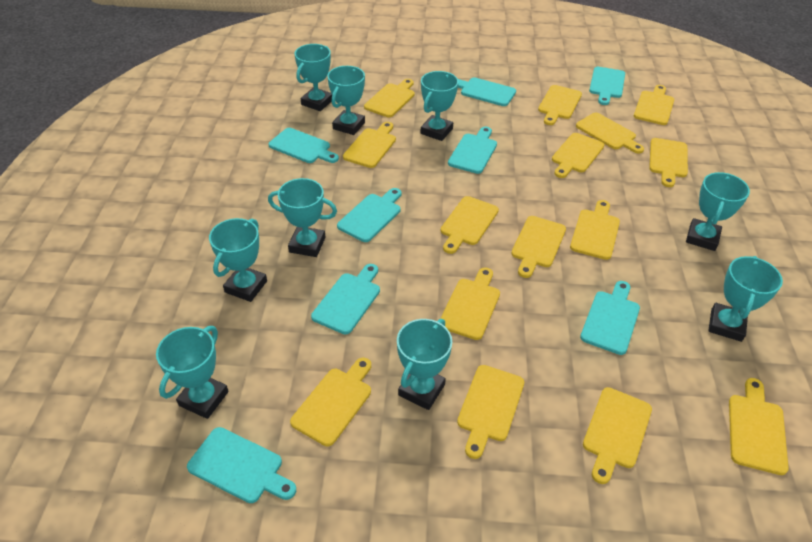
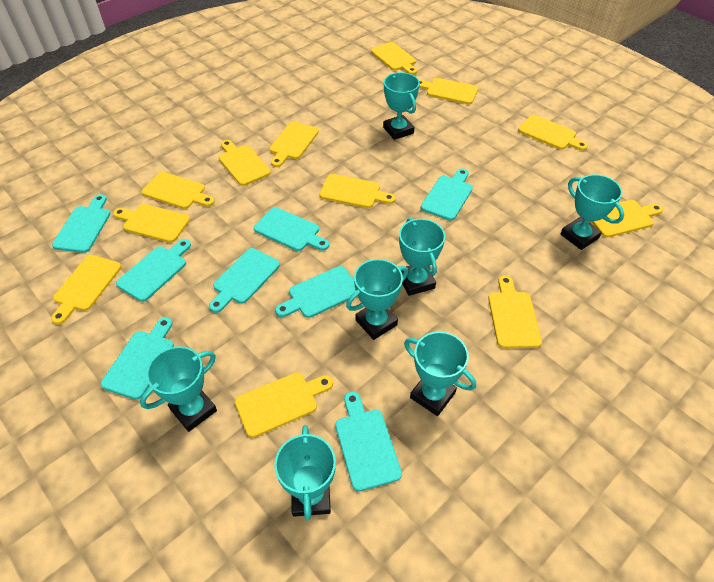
turquoise trophy: [156,326,229,419] [209,218,267,302] [268,178,337,257] [295,44,332,111] [327,66,365,135] [397,319,452,410] [421,71,458,141] [686,172,750,251] [708,256,783,342] = 9 -> [140,346,217,432] [274,425,336,521] [346,259,408,340] [383,72,420,140] [399,218,445,296] [404,331,476,416] [561,174,624,250] = 7
yellow cutting board: [290,358,371,446] [343,122,396,168] [364,79,415,117] [440,267,500,340] [441,196,499,254] [457,365,524,459] [511,216,566,278] [538,85,582,125] [552,133,604,178] [570,200,620,260] [576,113,644,154] [583,387,652,484] [634,85,674,125] [649,138,688,187] [729,378,789,475] = 15 -> [51,255,121,325] [113,204,190,243] [142,172,215,209] [219,140,271,186] [235,372,333,438] [269,122,319,167] [319,174,396,208] [371,42,417,75] [419,78,478,104] [488,275,542,348] [518,115,588,151] [591,200,663,237] = 12

